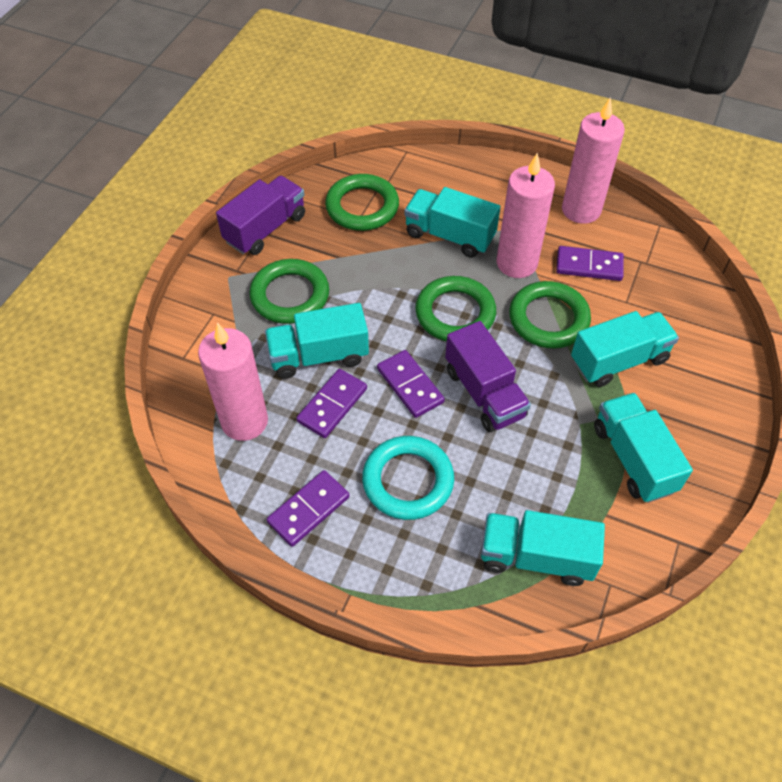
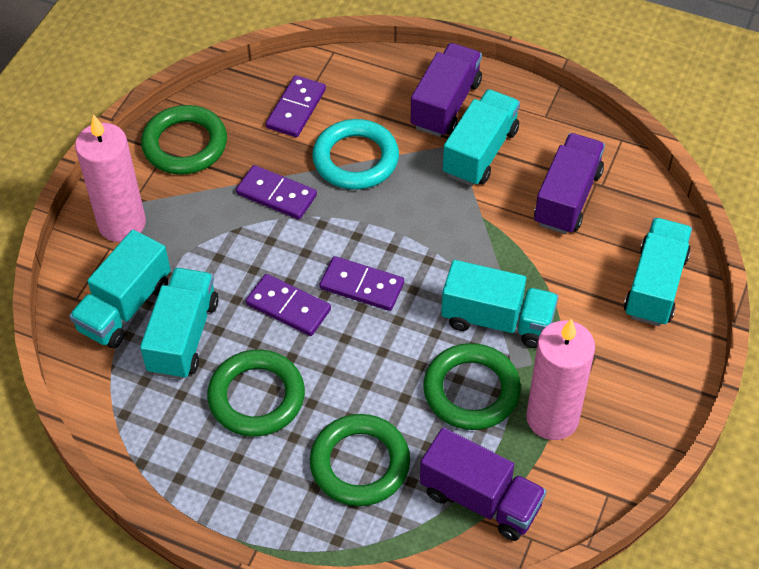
pink candle: [198,323,268,441] [497,153,555,278] [562,98,625,224] = 3 -> [75,114,146,242] [526,319,595,440] = 2
purple truck: [216,176,305,255] [445,321,531,432] = 2 -> [411,43,482,137] [420,428,546,541] [534,133,605,234] = 3

